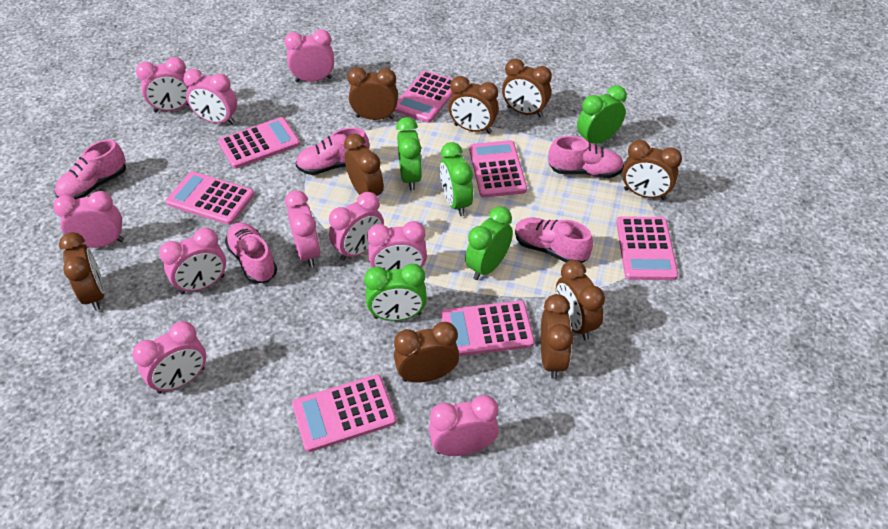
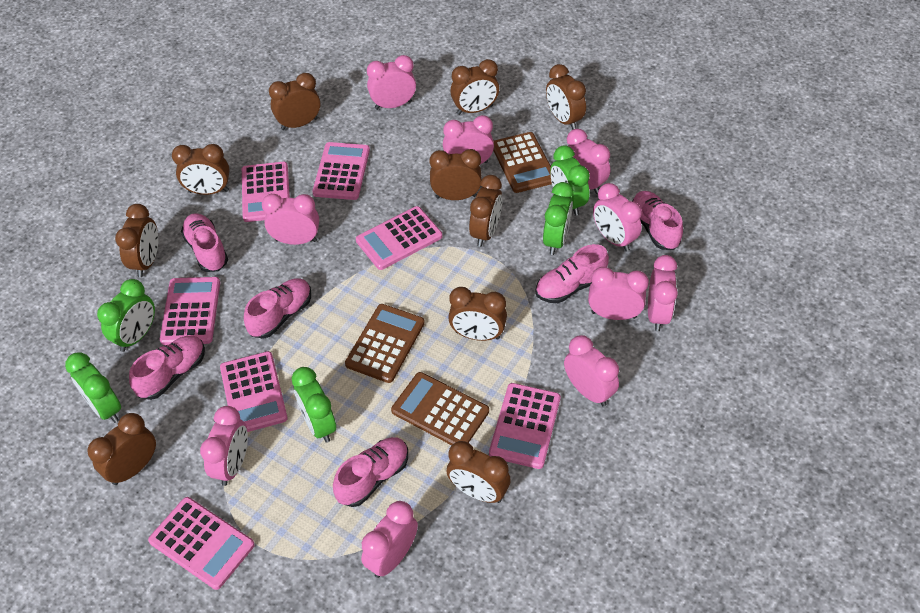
brown calculator: none = 0 -> [345,304,425,383] [391,372,489,445] [493,132,552,193] = 3
brown clock: [59,232,105,311] [344,134,384,196] [348,67,398,120] [394,322,459,383] [449,76,499,134] [502,59,552,117] [541,294,574,379] [556,260,605,340] [622,140,682,200] = 9 -> [87,413,156,485] [115,204,158,277] [172,144,230,195] [269,73,320,130] [430,149,482,200] [446,441,511,503] [448,287,507,341] [450,59,499,115] [469,175,502,247] [546,64,586,130] = 10
pink shoe: [55,139,126,200] [225,222,277,283] [295,128,369,175] [515,217,593,263] [548,136,624,178] = 5 -> [129,336,205,400] [181,213,228,272] [244,279,311,339] [333,437,408,507] [536,244,609,303] [632,191,683,250] = 6

